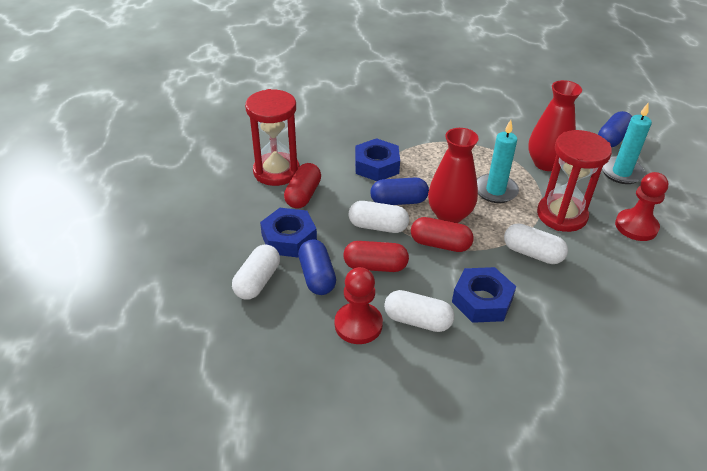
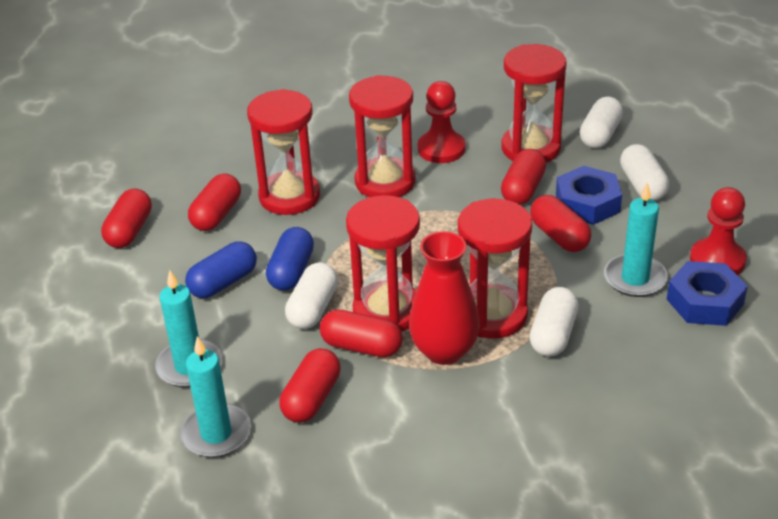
blue capsule: [298,239,336,295] [370,178,429,205] [598,111,632,147] = 3 -> [185,242,257,298] [266,227,314,291] = 2
blue nut: [260,208,317,257] [355,138,400,181] [452,267,516,323] = 3 -> [556,166,622,225] [667,261,748,326] = 2
red capsule: [284,163,321,209] [343,241,409,272] [411,217,474,252] = 3 -> [101,189,152,248] [188,173,241,231] [279,348,341,423] [320,309,403,357] [501,149,546,205] [530,195,591,252] = 6
red hourglass: [245,89,300,186] [537,130,612,232] = 2 -> [247,89,320,215] [346,195,420,331] [349,75,416,197] [458,199,532,338] [501,44,567,163] = 5
red vase: [428,128,479,223] [528,80,582,171] = 2 -> [409,231,480,365] = 1
turquoise candle: [477,120,519,203] [602,103,652,184] = 2 -> [155,270,222,388] [180,336,251,458] [604,182,668,297] = 3

